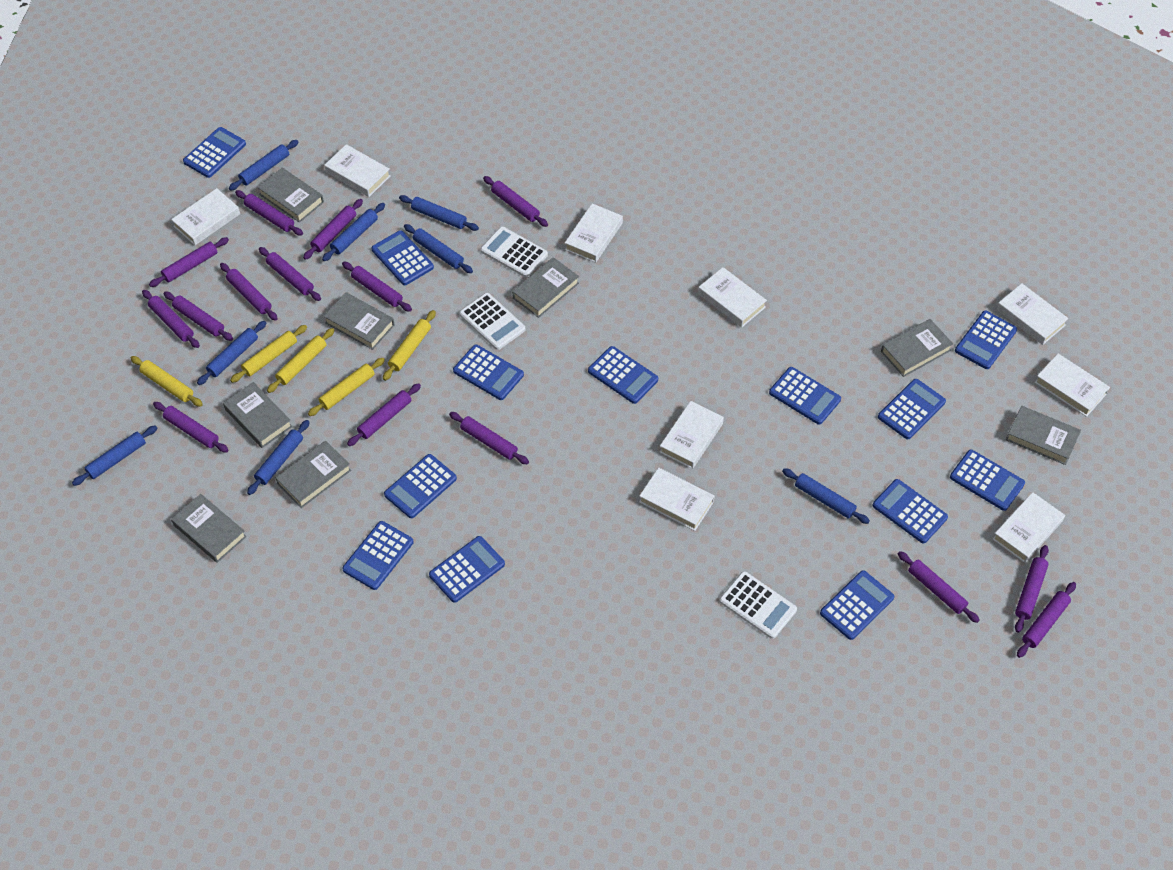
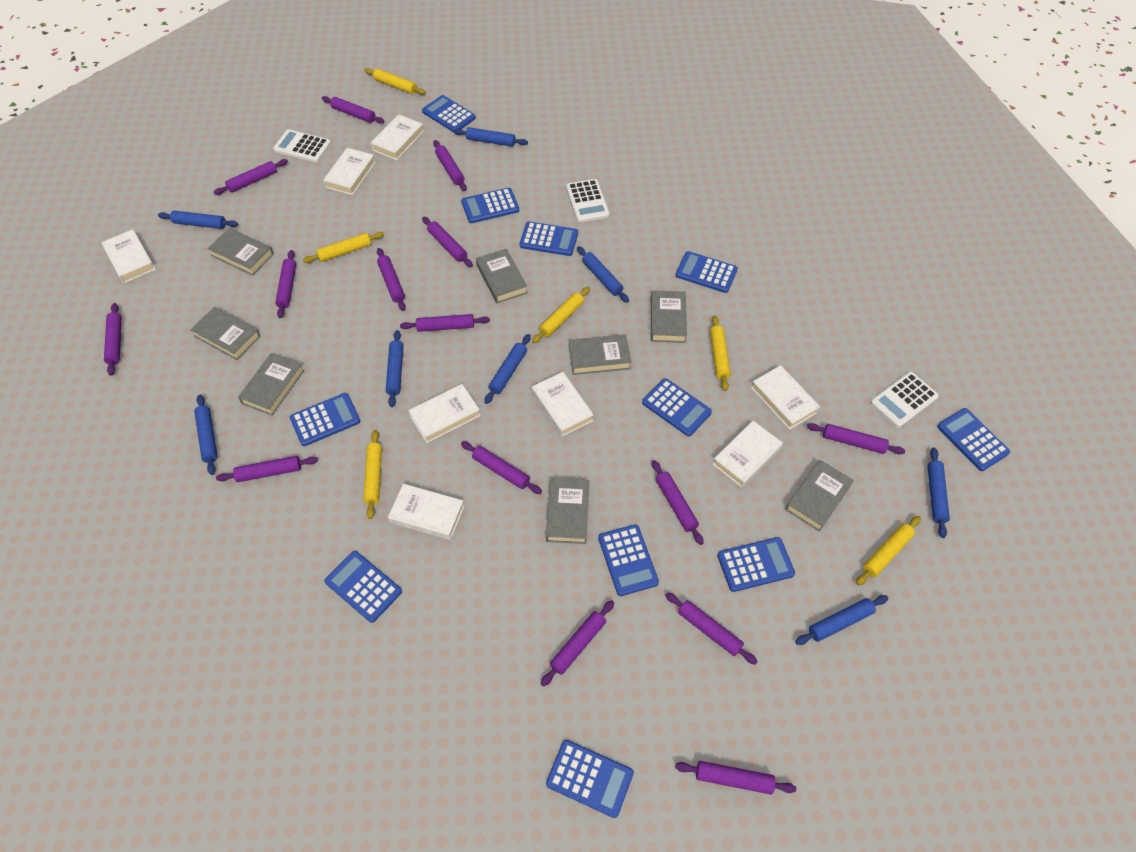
blue calculator: [183,127,246,178] [342,521,413,590] [371,230,434,285] [384,454,457,518] [429,536,505,603] [453,345,524,400] [588,346,658,404] [769,367,841,425] [820,570,894,640] [873,479,948,544] [878,379,946,439] [950,449,1025,511] [955,311,1017,369] = 13 -> [290,393,360,446] [324,551,402,623] [422,95,476,132] [461,188,519,223] [520,221,578,256] [546,740,634,818] [598,524,659,596] [642,378,712,436] [675,251,738,293] [717,537,795,592] [937,408,1010,471] = 11
white book: [171,188,240,245] [324,144,391,197] [565,204,623,263] [639,468,715,531] [660,401,724,469] [698,267,767,328] [993,492,1065,563] [996,283,1069,345] [1035,354,1110,417] = 9 -> [101,229,156,283] [323,148,376,195] [370,114,424,160] [388,484,464,540] [408,384,481,443] [532,372,594,437] [712,421,783,488] [751,365,820,430] = 8
yellow rolling pin: [130,356,203,407] [230,325,307,383] [267,328,335,393] [308,358,385,416] [383,310,436,381] = 5 -> [303,232,384,263] [363,430,382,519] [364,68,426,95] [532,287,590,343] [710,316,731,391] [856,516,921,586] = 6

